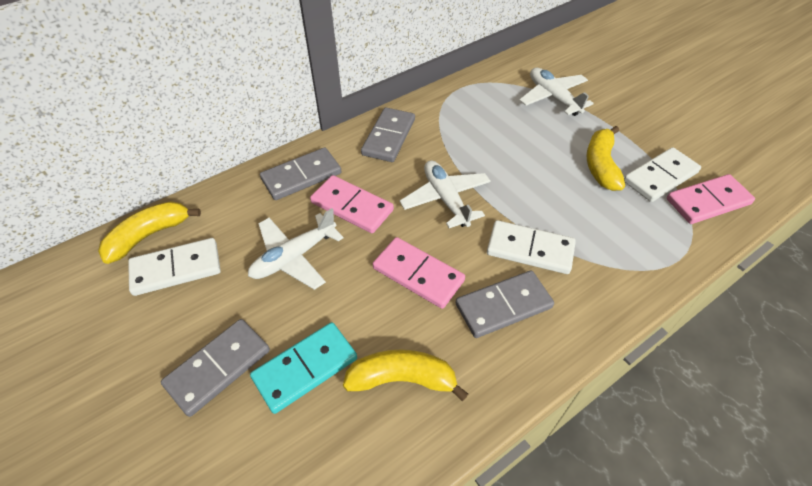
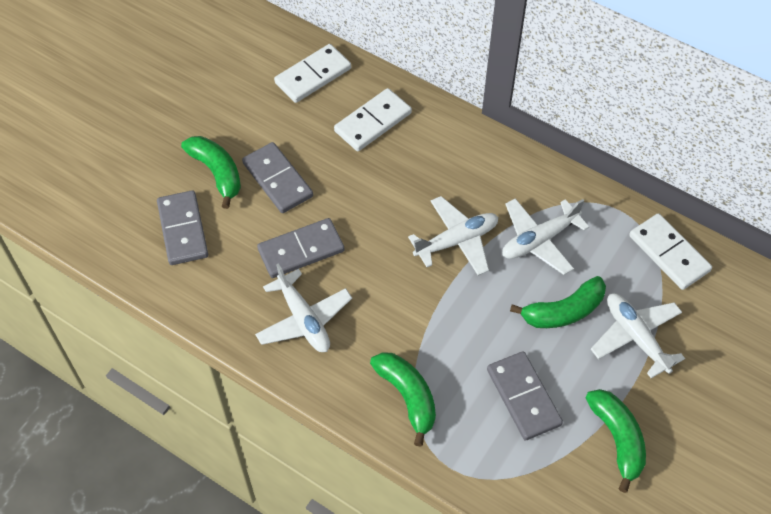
green banana: none = 0 -> [181,136,241,209] [370,352,436,447] [510,276,606,328] [585,389,646,493] = 4
pink domino: [310,175,394,233] [373,237,465,309] [667,174,755,224] = 3 -> none = 0
turquoise domino: [250,322,357,414] = 1 -> none = 0
white plane: [248,208,344,290] [400,160,491,228] [519,68,594,116] = 3 -> [255,263,352,352] [408,196,498,276] [502,198,589,275] [591,293,685,378] = 4
yellow banana: [98,201,201,264] [343,350,468,401] [586,126,625,191] = 3 -> none = 0

